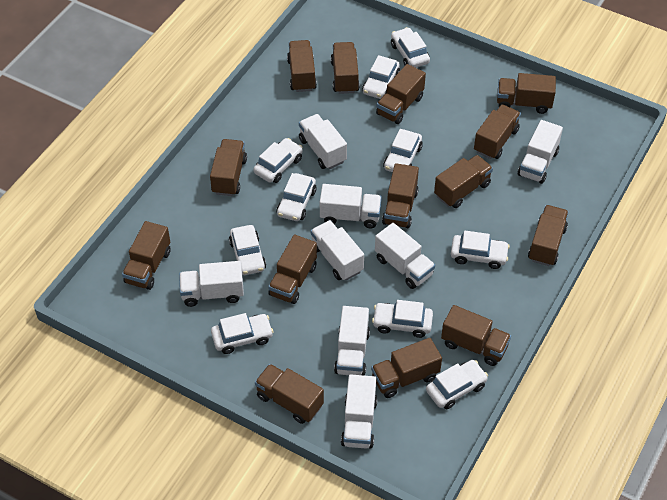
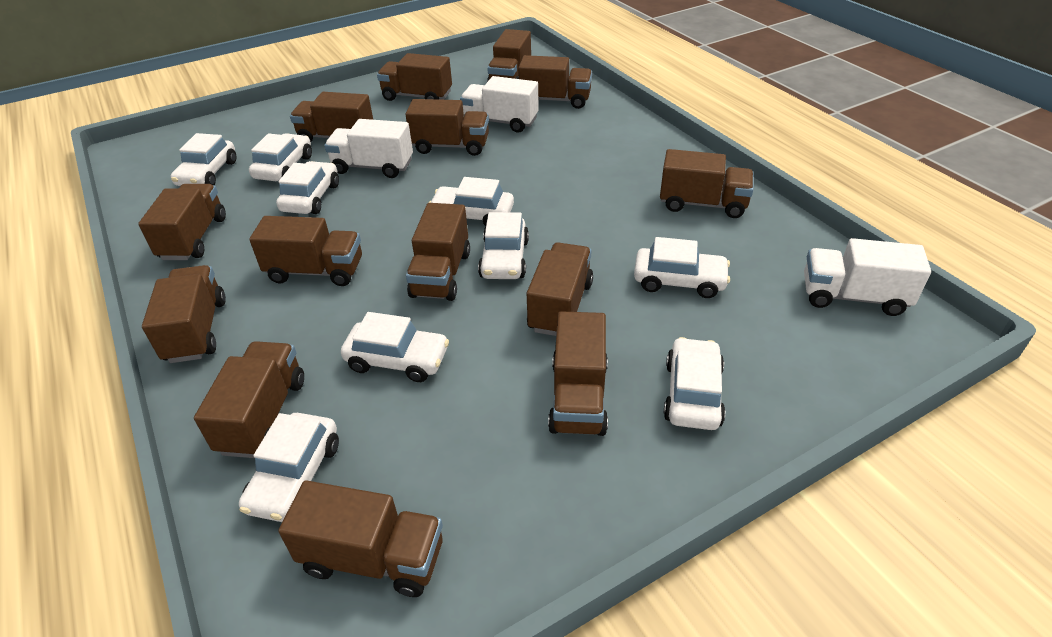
white car: [211,313,274,354] [229,225,266,275] [254,138,303,183] [277,173,317,221] [362,55,400,99] [372,300,433,338] [383,129,423,172] [391,27,430,68] [426,360,488,409] [451,231,510,269] = 10 -> [171,133,236,186] [239,413,339,522] [249,133,312,181] [276,161,339,214] [341,312,449,382] [429,177,514,226] [478,212,529,279] [634,237,730,298] [664,337,726,430] = 9
white truck: [179,261,244,307] [299,114,347,169] [310,220,364,281] [320,184,382,228] [334,306,370,376] [341,374,378,449] [375,223,435,289] [518,120,563,184] = 8 -> [324,119,413,178] [460,76,539,132] [804,238,931,316] = 3

